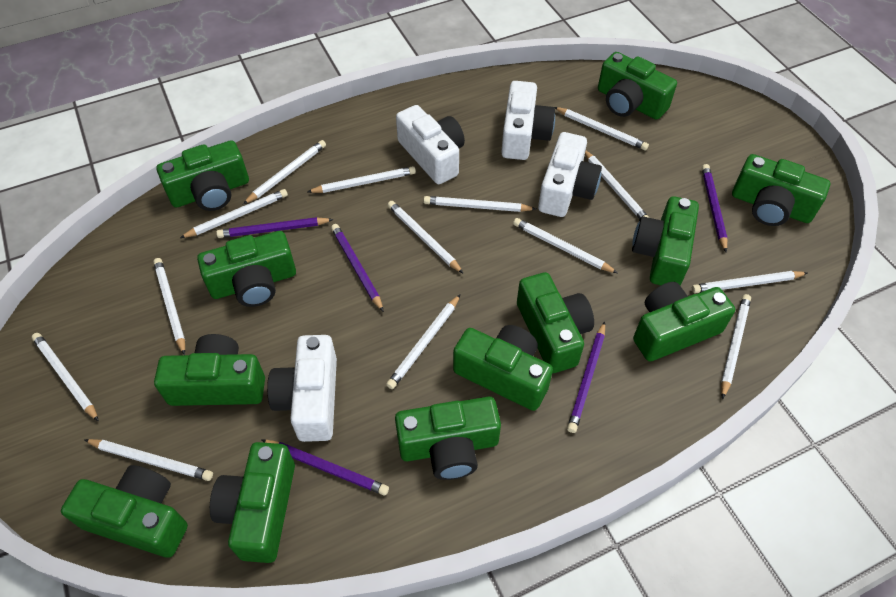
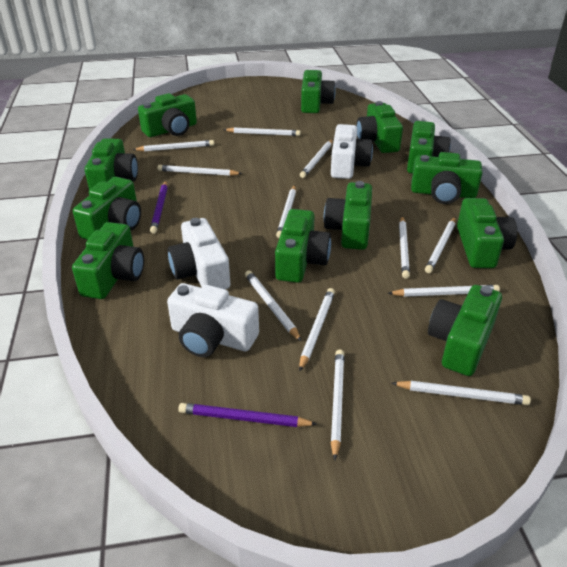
purple pencil: [216,217,334,238] [261,439,389,496] [331,224,384,312] [567,321,605,433] [702,164,728,253] = 5 -> [150,181,168,234] [178,403,317,427] = 2
white camera: [267,335,337,442] [396,105,465,184] [501,81,555,160] [538,132,602,217] = 4 -> [167,283,259,357] [168,218,230,289] [331,124,373,179] = 3
white pencil: [32,333,99,421] [85,439,213,481] [153,258,185,355] [180,189,288,238] [243,140,326,204] [307,166,416,193] [386,294,460,389] [387,201,464,274] [424,196,536,212] [513,218,618,273] [555,107,649,150] [585,151,649,219] [692,271,808,293] [721,294,751,399] = 14 -> [132,140,214,151] [158,165,242,176] [224,128,301,136] [245,270,302,342] [276,185,296,238] [299,288,335,372] [300,139,333,178] [331,350,345,460] [388,285,500,297] [392,381,531,405] [399,216,410,279] [425,217,456,273] = 12

